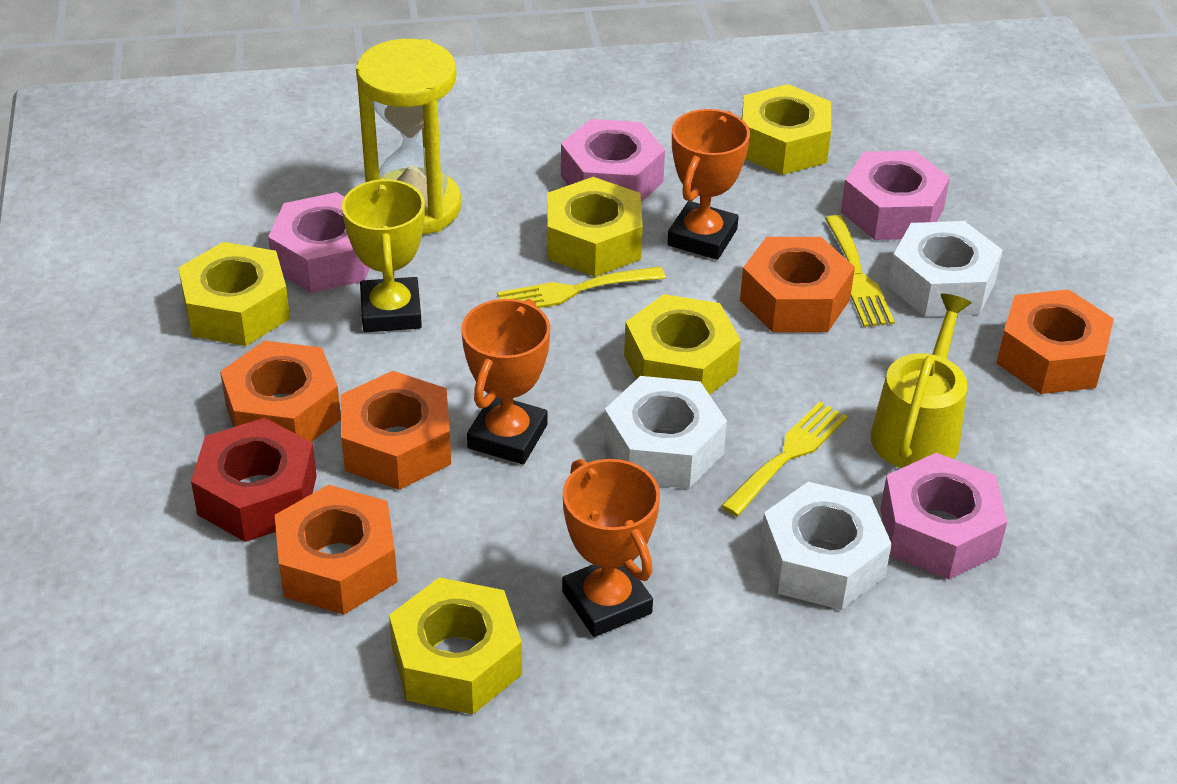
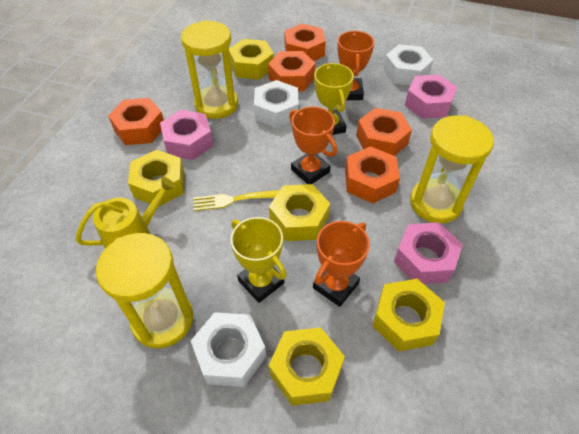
pink nut: [268,192,370,293] [561,119,665,202] [841,151,950,240] [880,453,1007,579] = 4 -> [160,110,213,160] [394,222,463,284] [405,74,457,119] = 3
red nut: [191,418,317,542] = 1 -> none = 0
yellow fork: [497,266,666,308] [721,402,848,516] [825,215,895,327] = 3 -> [193,190,280,211] = 1
yellow hourglass: [356,39,461,235] = 1 -> [96,233,193,348] [181,20,238,119] [410,115,494,223] = 3
yellow trophy: [342,178,425,332] = 1 -> [231,217,287,303] [314,63,354,135] = 2

